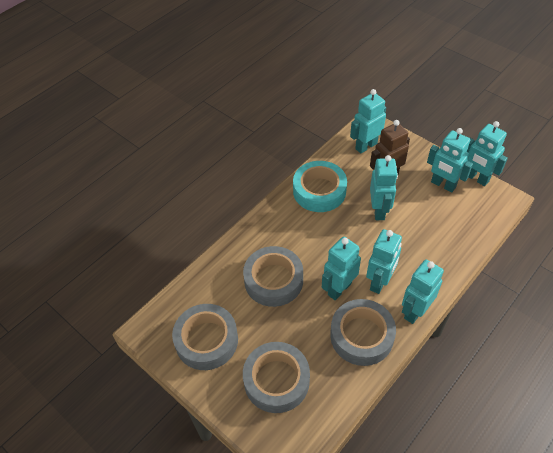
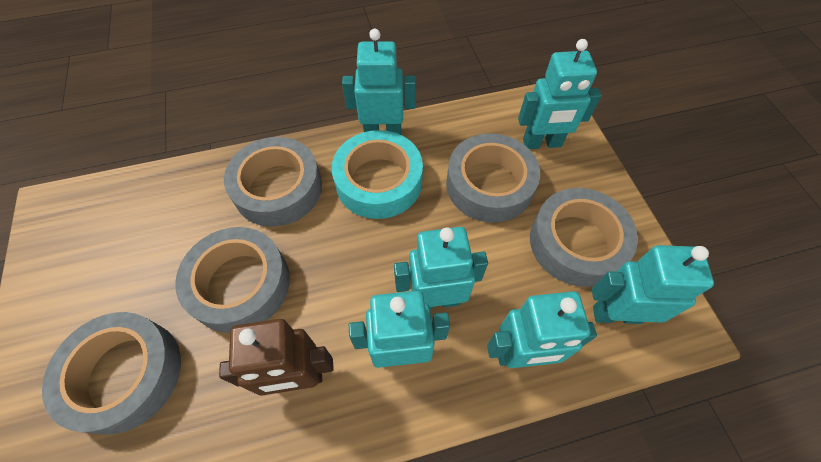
grey tape: [172,304,238,370] [243,246,303,307] [243,342,310,413] [330,299,396,366] = 4 -> [42,312,181,435] [175,227,290,333] [224,137,322,227] [446,133,540,223] [530,188,638,287] = 5
turquoise robot: [322,237,361,301] [350,89,386,153] [366,229,402,294] [370,155,398,220] [402,259,444,324] [427,128,473,193] [466,121,508,186] = 7 -> [342,29,416,135] [349,291,450,368] [394,227,488,310] [487,291,597,368] [518,39,602,149] [592,245,714,324] = 6

